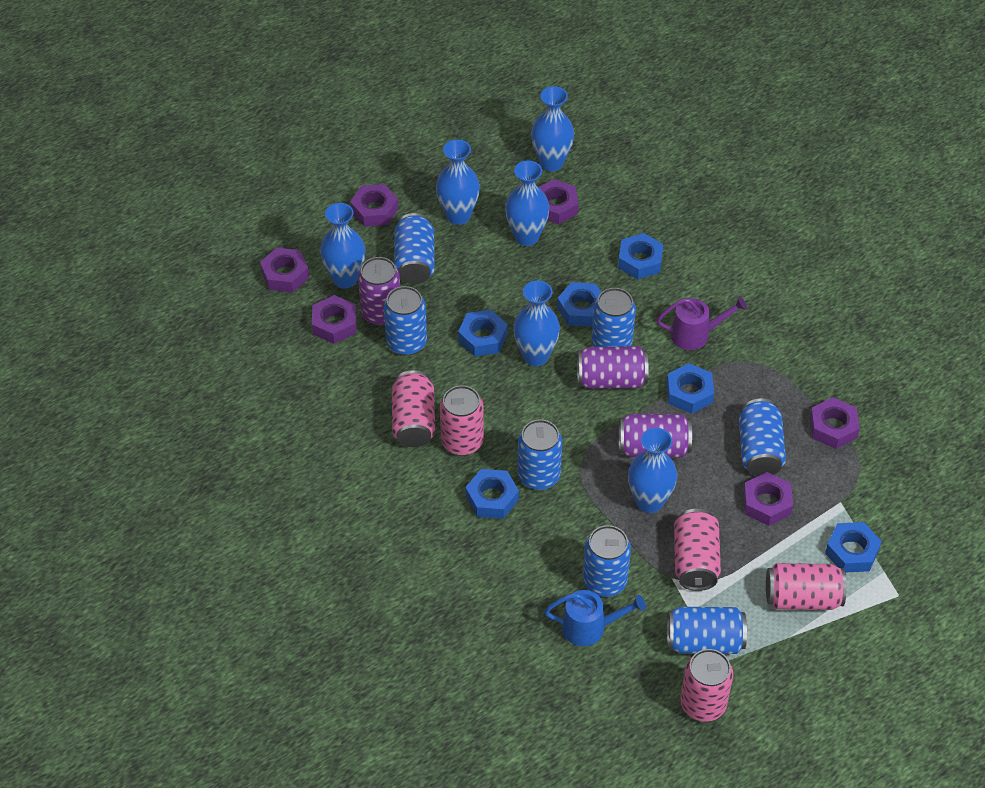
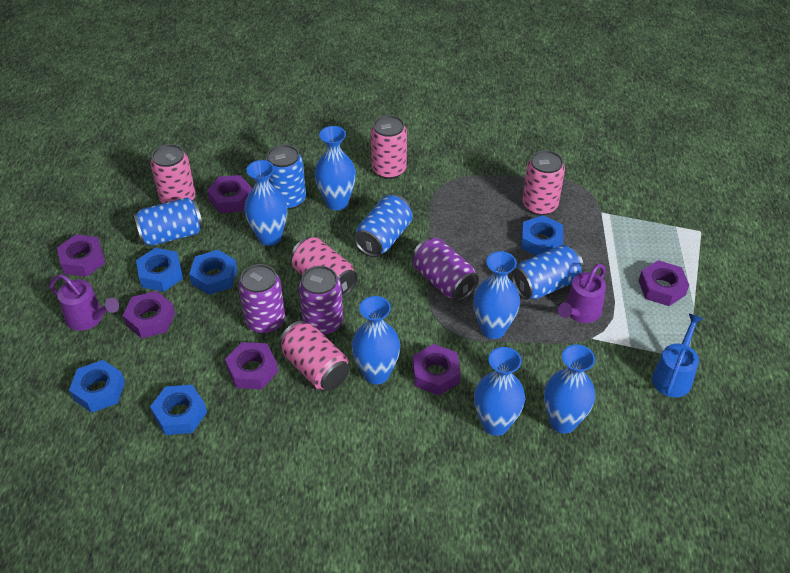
blue can: [384,286,427,355] [394,213,435,284] [517,419,562,490] [583,525,631,597] [592,288,636,347] [667,607,747,654] [739,399,786,476] = 7 -> [133,197,203,246] [266,144,306,210] [354,195,413,257] [511,245,584,300] = 4
blue nut: [458,310,508,356] [466,469,519,519] [557,282,601,327] [618,233,663,279] [666,363,714,414] [825,522,882,573] = 6 -> [69,360,125,413] [136,248,183,292] [150,385,207,435] [189,250,237,295] [521,215,563,256] = 5
purple watering can: [657,297,747,350] = 1 -> [49,274,119,331] [558,263,606,323] = 2

